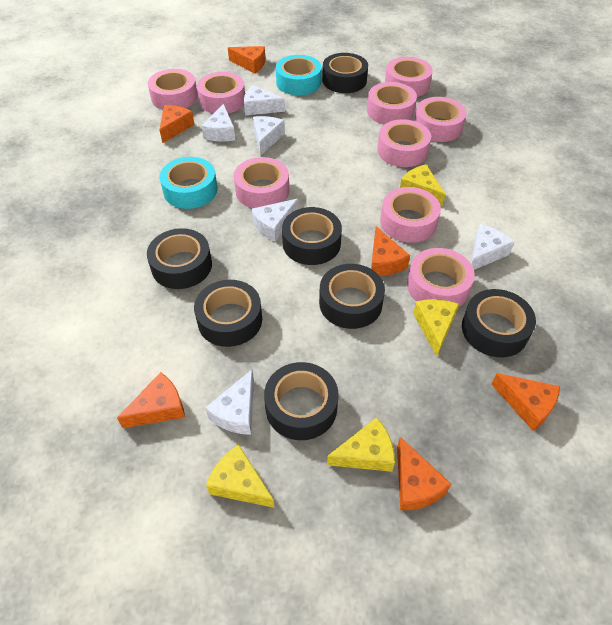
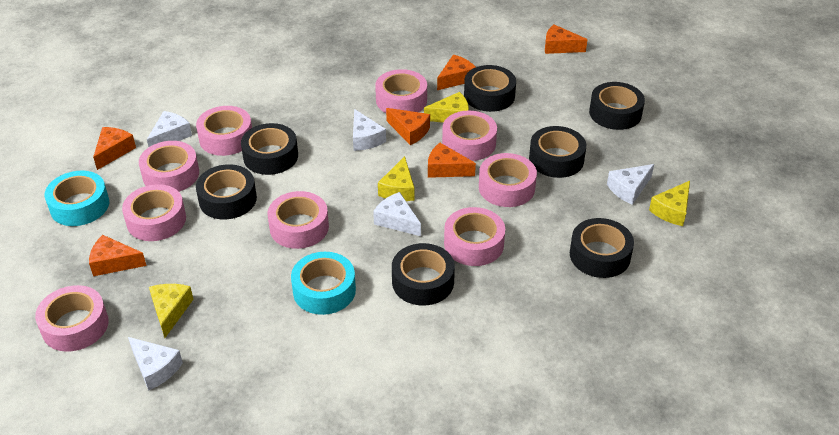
white cheese: [202,103,235,142] [205,370,254,435] [244,85,285,115] [251,199,298,242] [253,116,285,155] [471,224,514,270] = 6 -> [128,337,183,391] [147,111,192,147] [353,109,386,151] [373,192,421,236] [607,164,654,205] = 5

